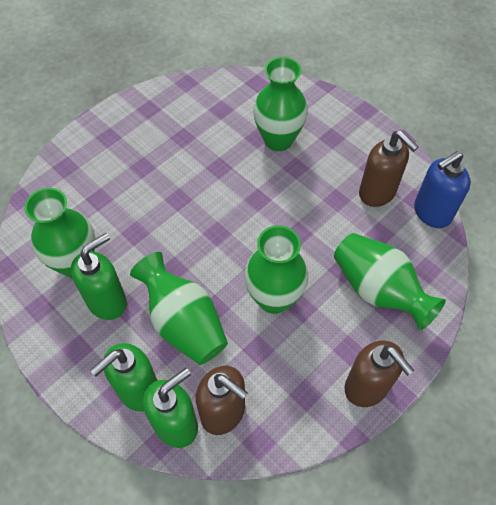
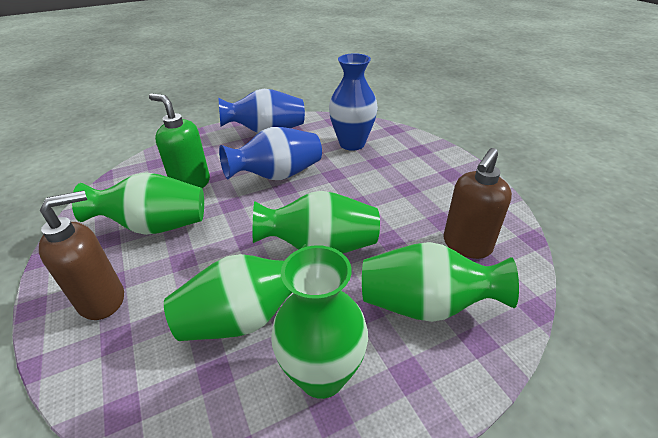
blue soap dispenser: [414,151,471,228] = 1 -> none = 0
blue vase: none = 0 -> [218,89,305,133] [219,127,322,180] [329,53,378,151] = 3
brown soap dispenser: [196,366,248,435] [345,341,414,407] [359,130,418,207] = 3 -> [39,191,124,320] [444,148,512,259] = 2
green soap dispenser: [71,233,127,320] [90,343,158,412] [143,368,198,448] = 3 -> [149,93,210,188] = 1

